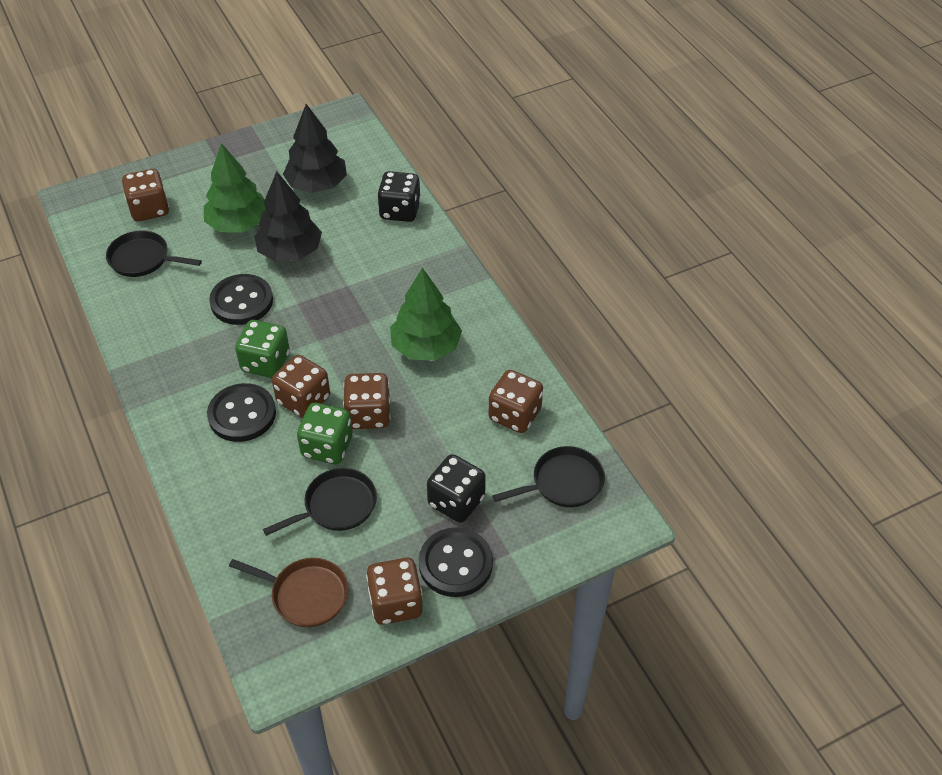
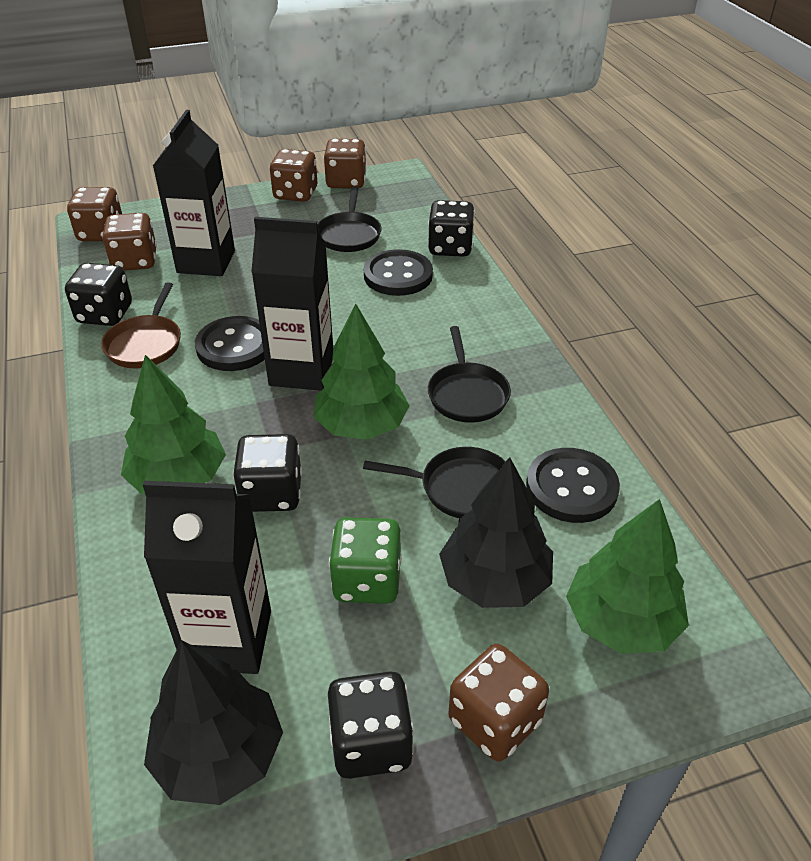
black carton: none = 0 -> [143,481,271,674] [153,110,235,276] [251,217,333,391] = 3
black dice: [377,171,421,222] [427,454,486,523] = 2 -> [65,263,132,326] [233,434,302,512] [328,671,414,779] [428,200,475,257] = 4
green dice: [235,320,290,378] [297,403,353,464] = 2 -> [329,517,402,604] = 1
green tree: [204,143,265,233] [390,268,462,361] = 2 -> [121,355,226,494] [313,304,410,440] [566,499,689,654] = 3

